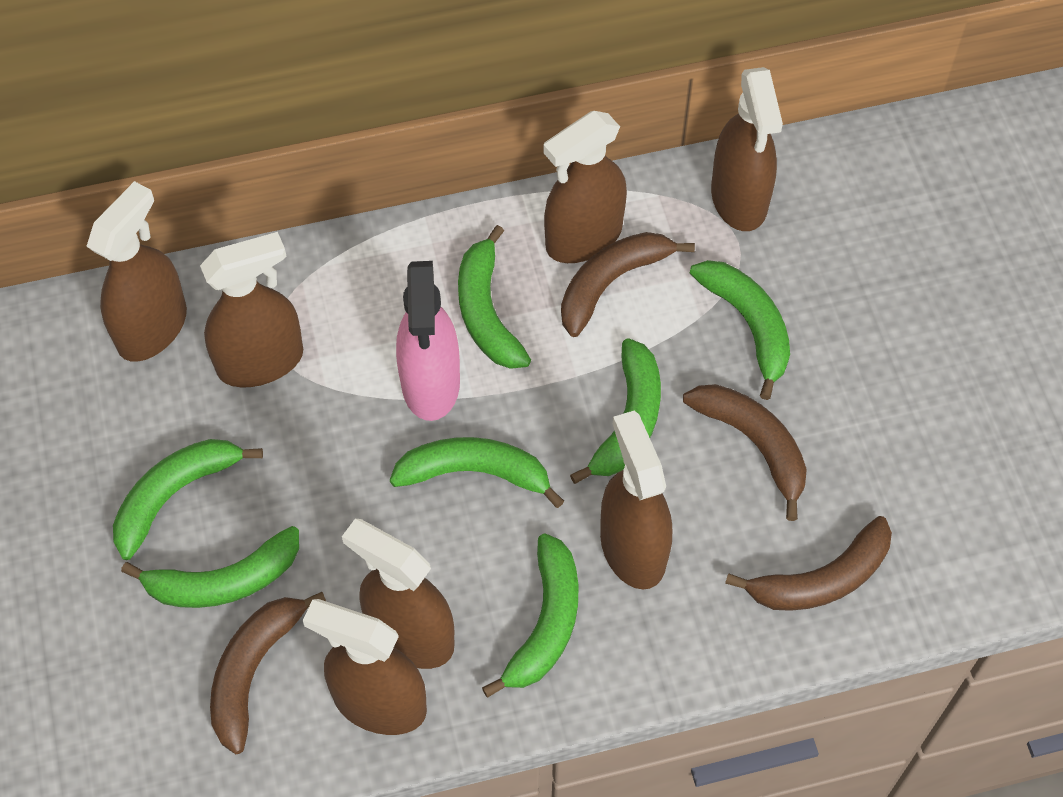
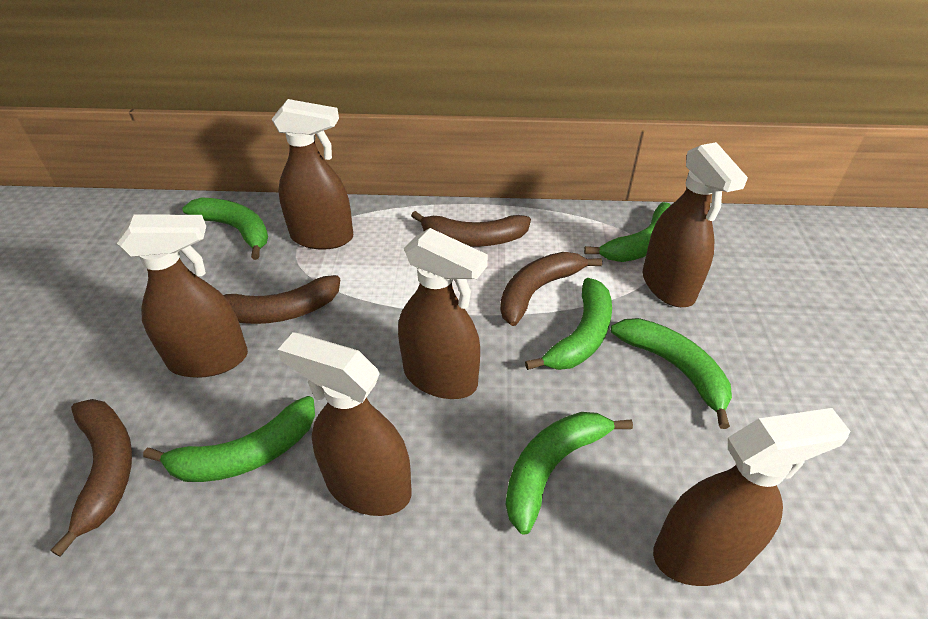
brown spray bottle: [86,181,187,362] [200,232,303,387] [303,599,427,735] [342,519,455,669] [543,111,627,263] [600,411,672,589] [711,67,783,231] = 7 -> [117,214,248,378] [271,99,353,250] [278,332,411,516] [398,228,488,399] [643,142,748,307] [653,408,850,586] = 6
green banana: [113,439,263,560] [121,526,299,608] [390,437,564,508] [458,225,531,369] [482,533,579,698] [570,338,661,484] [690,260,790,400] = 7 -> [143,396,315,482] [182,197,268,260] [505,412,633,535] [525,278,612,370] [584,202,671,262] [611,318,732,429] = 6
pink spray bottle: [396,261,460,421] = 1 -> none = 0

